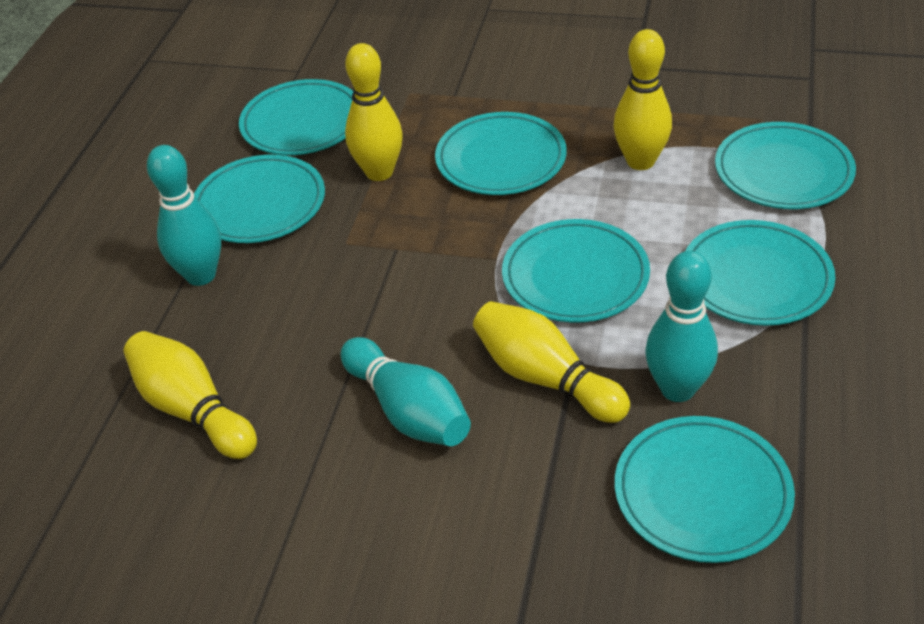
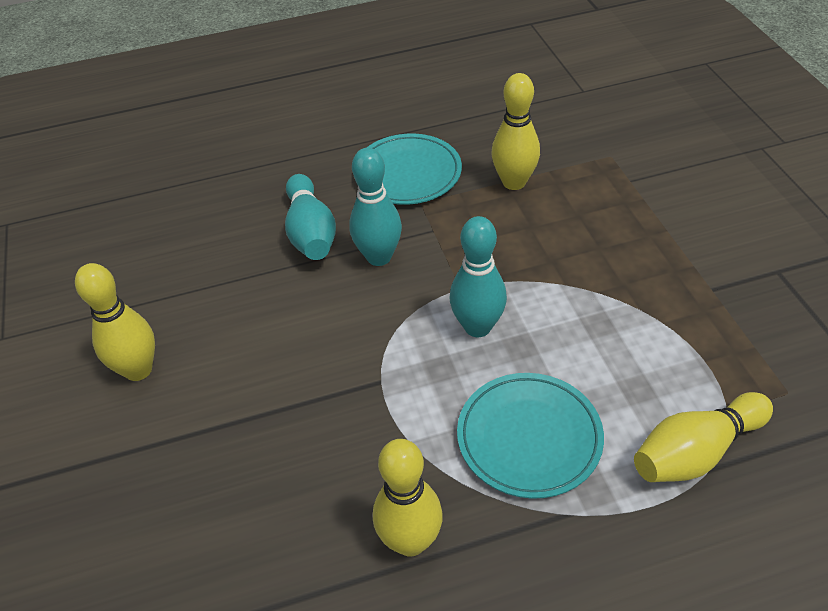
turquoise plate: [194,155,325,243] [239,79,353,155] [435,112,567,195] [502,219,650,322] [615,416,795,563] [686,220,836,326] [715,122,856,209] = 7 -> [355,134,462,205] [457,373,604,499] = 2

